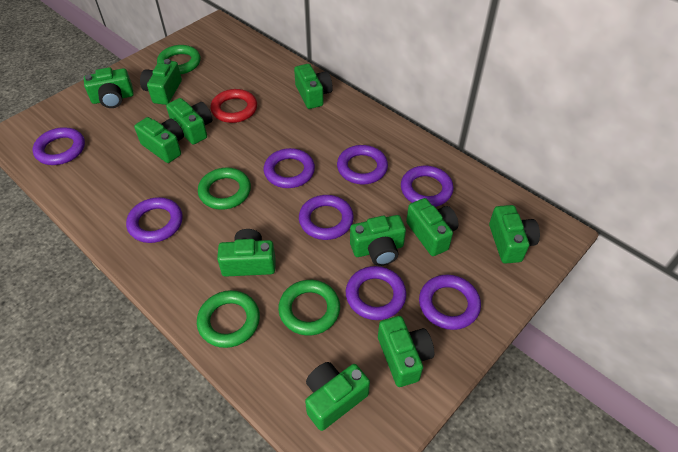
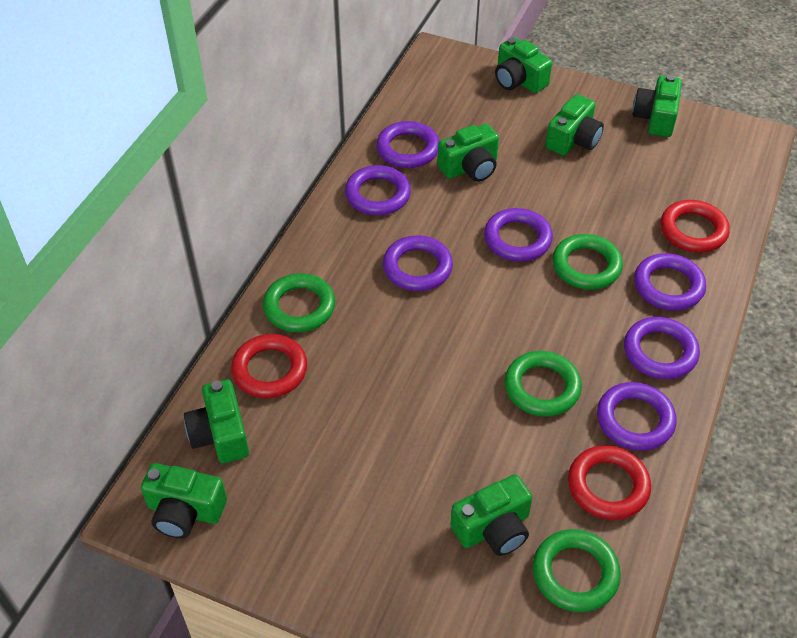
green camera: [84,67,134,108] [134,117,184,163] [140,59,182,105] [166,98,213,145] [217,229,275,277] [294,64,333,109] [305,362,370,431] [350,215,406,266] [378,316,434,387] [406,198,459,256] [489,205,540,264] = 11 -> [141,463,227,539] [184,379,249,463] [437,124,499,182] [450,474,532,556] [495,37,552,93] [546,94,604,156] [633,75,682,137] = 7
purple ring: [33,127,85,165] [126,197,183,243] [264,148,315,188] [299,195,354,240] [337,145,388,184] [346,266,407,320] [401,166,454,207] [419,275,481,330] = 8 -> [345,165,411,215] [376,121,439,168] [383,236,453,291] [484,208,553,262] [597,382,677,451] [624,317,700,380] [634,253,706,311] = 7
red ring: [211,89,257,123] = 1 -> [231,334,307,398] [568,445,651,520] [661,200,730,253] = 3

